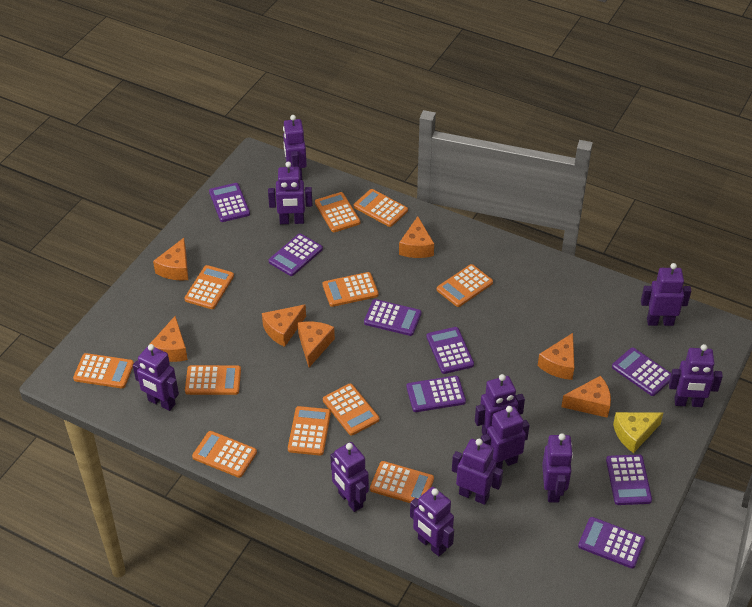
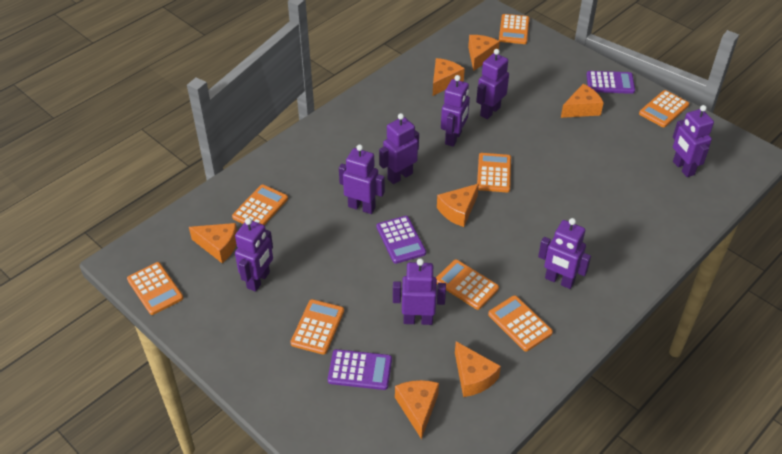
orange calculator: [73,353,134,388] [184,265,234,309] [185,365,241,395] [192,431,257,478] [288,406,331,456] [315,192,360,232] [323,272,379,307] [323,384,379,435] [354,189,408,227] [370,461,434,503] [437,264,493,307] = 11 -> [127,262,183,315] [232,185,288,225] [290,299,344,355] [436,259,499,310] [477,153,511,192] [488,295,553,351] [499,14,529,44] [639,90,689,127] = 8
purple calculator: [209,183,250,222] [269,234,323,276] [364,299,422,336] [407,375,466,412] [426,327,474,374] [578,517,645,569] [606,454,652,505] [612,347,671,396] = 8 -> [328,349,392,390] [376,216,426,264] [586,71,635,94] = 3
purple robot: [133,344,179,411] [268,162,312,224] [283,115,307,180] [330,442,369,512] [410,487,454,556] [452,439,503,505] [475,374,525,435] [481,406,530,469] [542,433,573,503] [641,263,691,326] [669,344,723,407] = 11 -> [235,218,273,292] [339,144,385,214] [379,113,419,184] [393,258,446,325] [441,75,470,147] [476,49,509,119] [538,218,591,289] [673,105,714,177] = 8
yellow cheese: [613,412,663,453] = 1 -> none = 0

